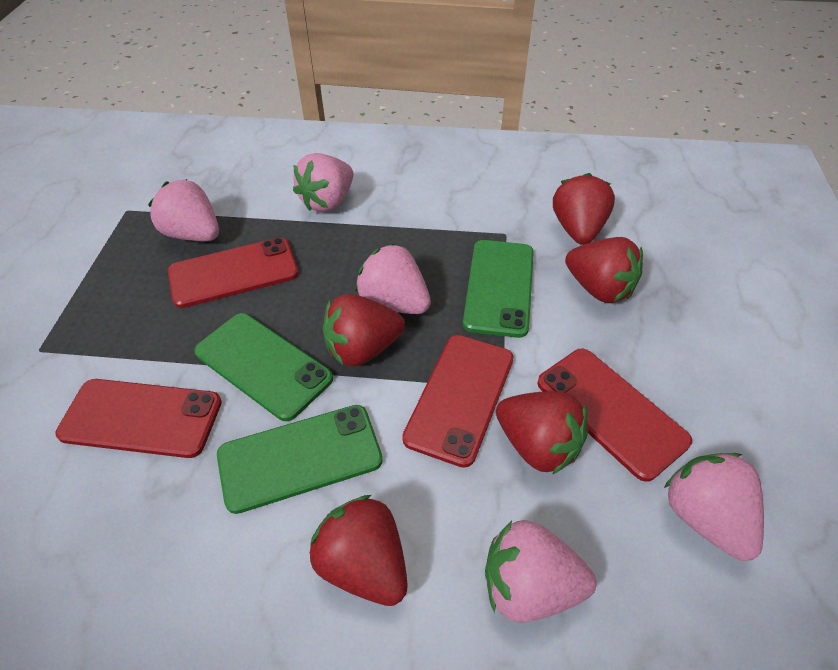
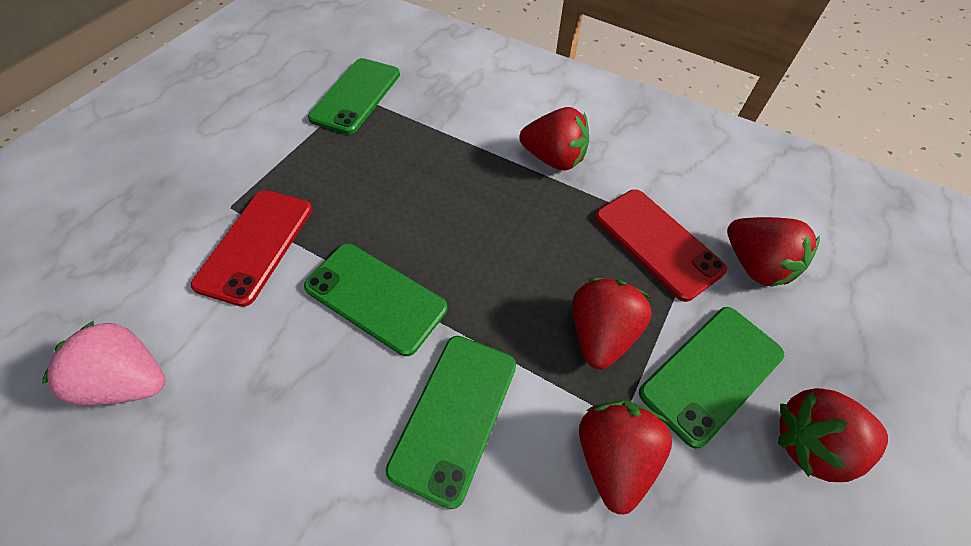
green phone: [194,313,333,421] [217,405,383,514] [463,240,534,338] = 3 -> [304,244,447,356] [308,58,400,134] [386,336,516,509] [639,307,784,449] = 4
pink strawberry: [148,179,219,241] [293,153,353,212] [355,243,431,314] [485,520,596,623] [664,453,764,561] = 5 -> [42,321,165,406] = 1
red phone: [55,379,222,458] [168,237,299,308] [402,335,513,468] [537,349,692,482] = 4 -> [191,190,312,307] [595,189,727,302] = 2

